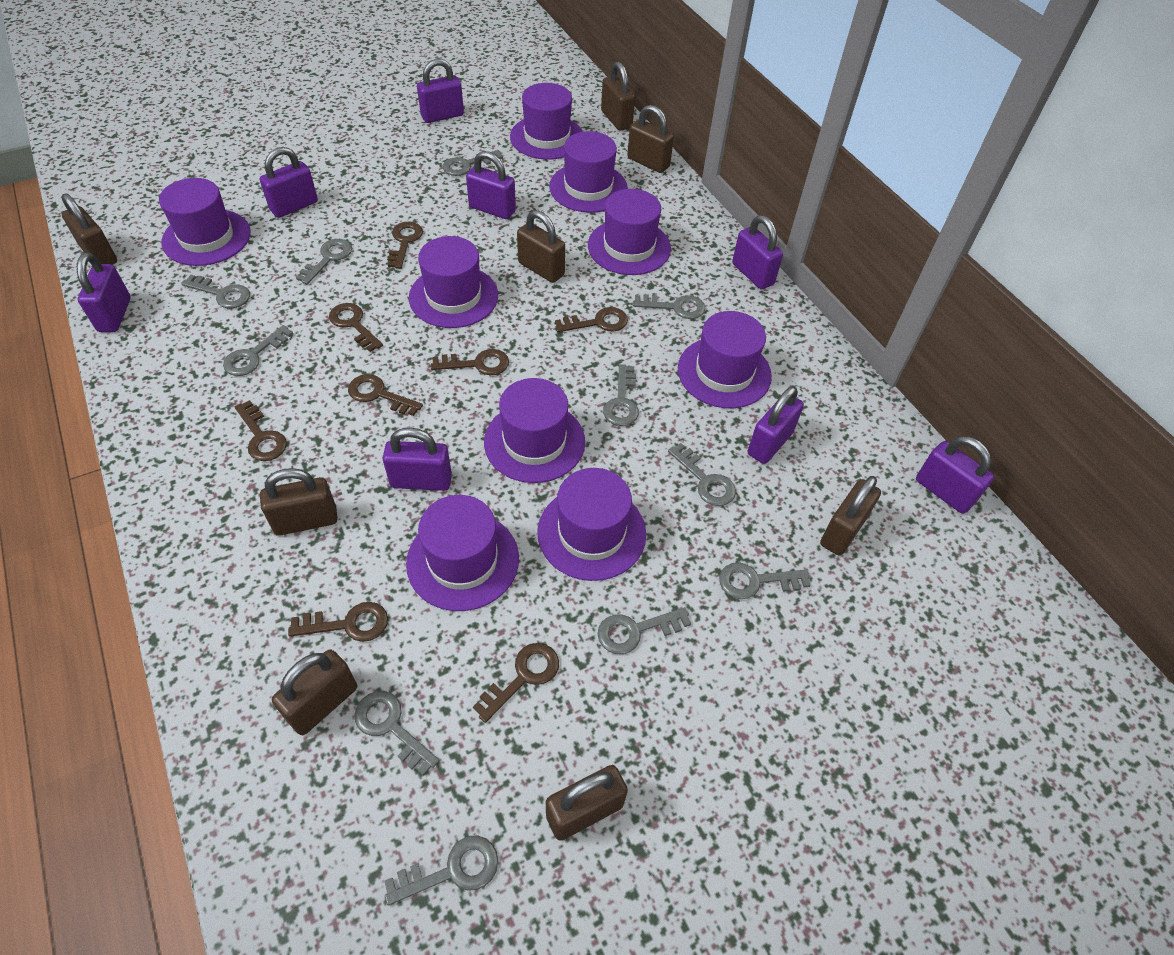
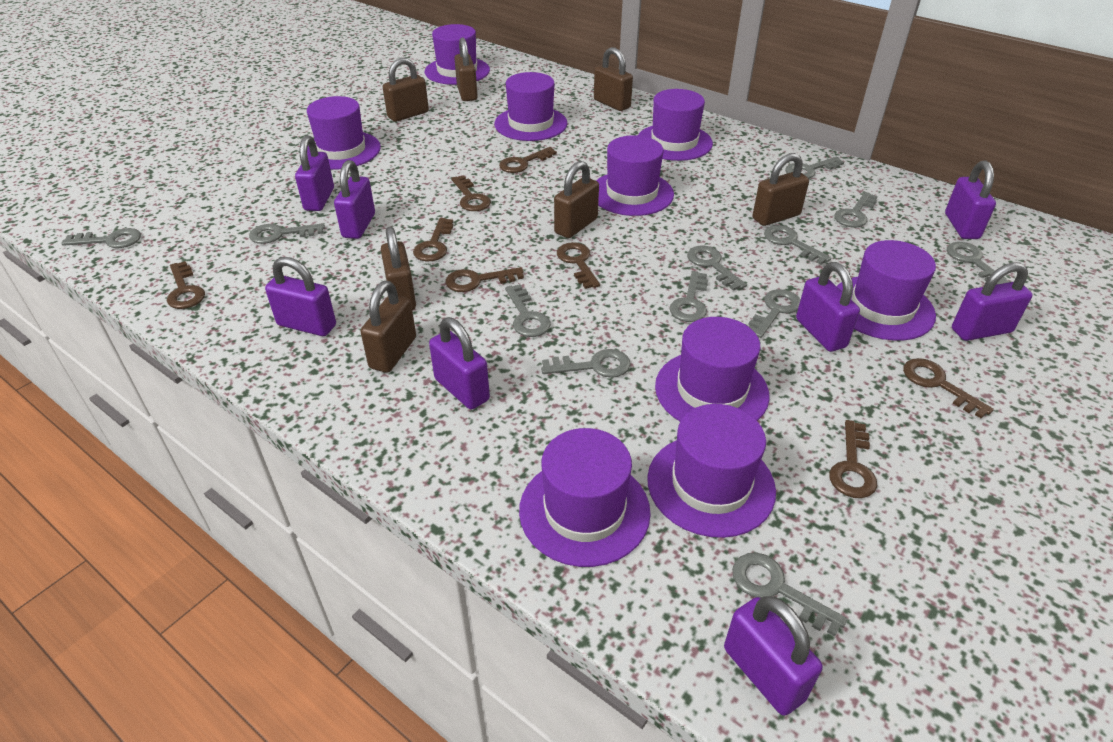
brown padlock: [61,193,117,265] [260,468,338,536] [272,649,357,735] [517,210,565,283] [546,765,628,841] [601,62,635,131] [627,105,674,173] [820,476,881,556] = 8 -> [361,281,416,373] [381,227,416,310] [383,58,429,122] [454,37,478,101] [554,161,599,238] [594,47,633,111] [752,153,809,226] = 7
grey key: [181,275,250,308] [223,325,293,376] [296,239,352,285] [355,691,439,776] [384,836,498,906] [442,150,503,176] [598,607,691,654] [603,364,639,426] [633,294,705,319] [668,443,736,506] [719,562,811,599] = 11 -> [61,228,141,248] [249,223,325,244] [505,284,551,337] [541,349,631,378] [670,271,708,322] [687,246,747,291] [732,553,847,636] [748,289,800,338] [764,225,831,265] [785,157,844,178] [834,192,877,228] [947,242,1009,285] = 12

